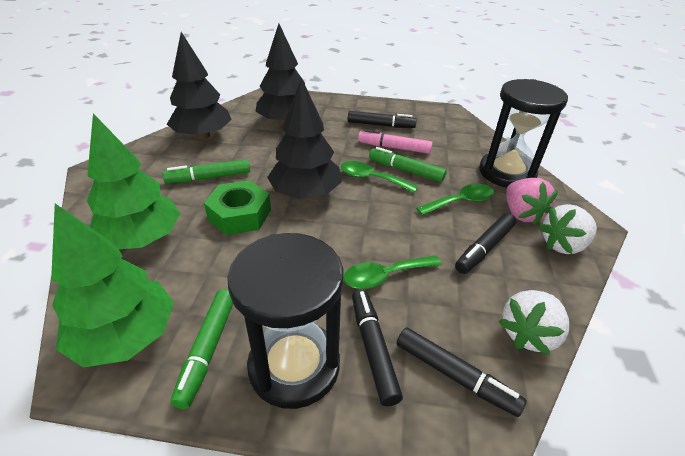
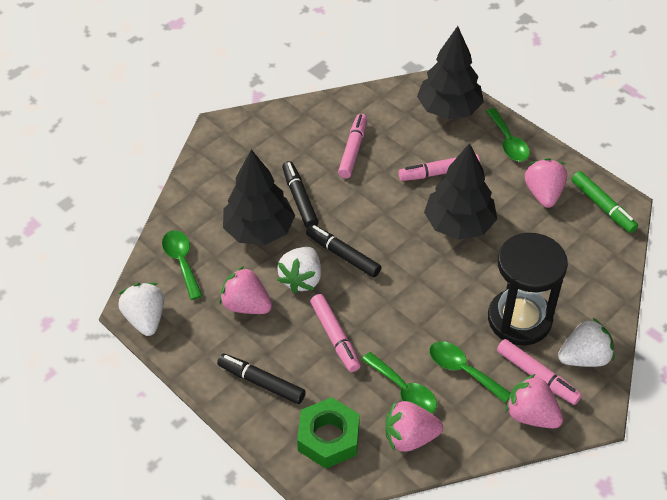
black hourglass: [227,233,343,409] [479,79,568,188] = 2 -> [488,233,568,345] = 1
black marker: [348,111,417,128] [352,289,403,406] [397,327,527,417] [455,213,516,274] = 4 -> [217,354,306,404] [282,161,318,228] [306,224,381,278] = 3
green marker: [162,159,250,183] [170,289,233,409] [369,147,447,182] = 3 -> [572,171,638,233] = 1
green spoon: [341,161,418,193] [343,255,442,289] [416,184,494,215] = 3 -> [162,230,202,300] [362,352,437,414] [429,341,511,403] [486,108,530,161] = 4
green tree: [51,204,174,368] [87,114,180,249] = 2 -> none = 0
pink marker: [358,129,433,154] = 1 -> [310,294,361,372] [338,114,367,178] [398,154,480,181] [497,339,582,405] = 4
pink strawberry: [506,178,559,225] = 1 -> [219,266,272,314] [385,400,443,452] [505,374,563,428] [525,158,567,208] = 4
white strawberry: [498,290,569,355] [539,204,597,254] = 2 -> [118,283,164,336] [277,247,321,294] [558,318,614,367] = 3

